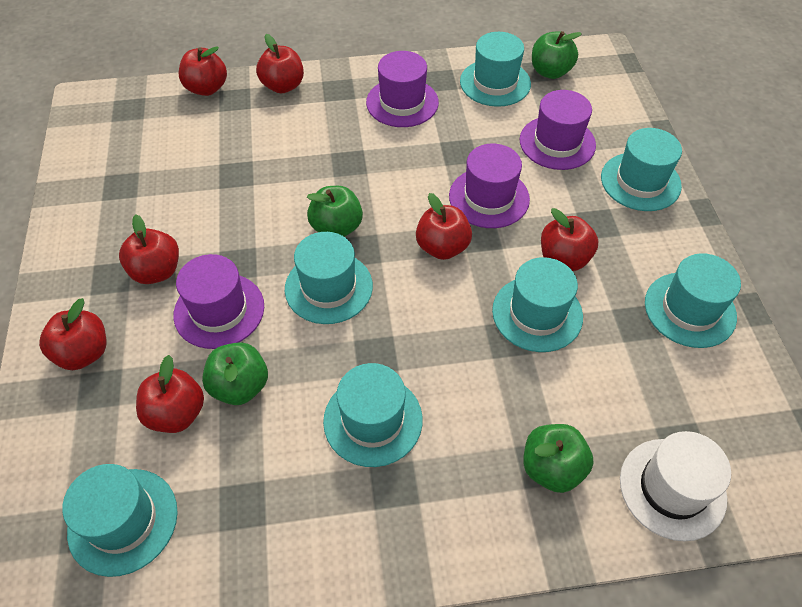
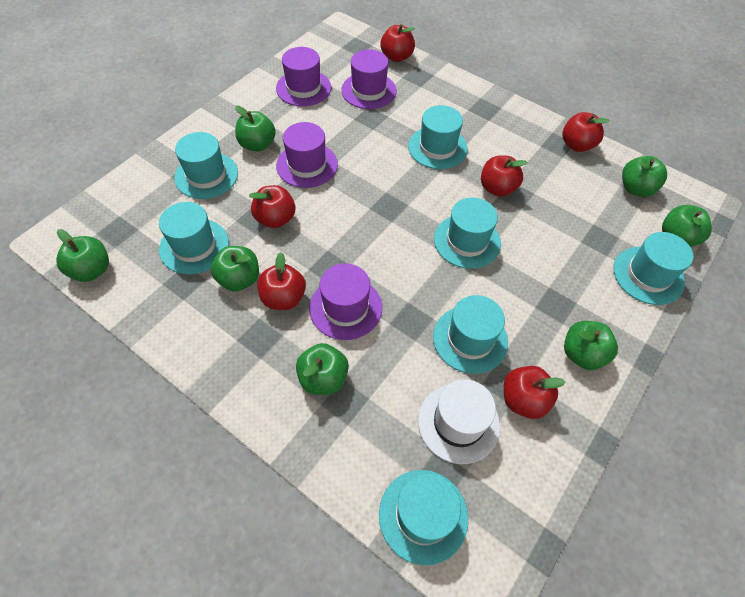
green apple: [202,342,268,405] [307,186,363,237] [523,424,594,493] [532,31,582,79] = 4 -> [56,229,109,282] [211,246,259,292] [235,105,276,152] [296,343,349,395] [564,321,618,370] [622,156,667,197] [662,205,712,247] = 7
red apple: [39,298,106,370] [119,215,179,284] [136,355,204,433] [179,46,227,96] [256,34,304,93] [416,193,472,260] [541,208,599,271] = 7 -> [249,185,295,228] [257,252,306,310] [380,24,415,62] [481,155,528,197] [504,366,565,419] [562,112,610,152] = 6

